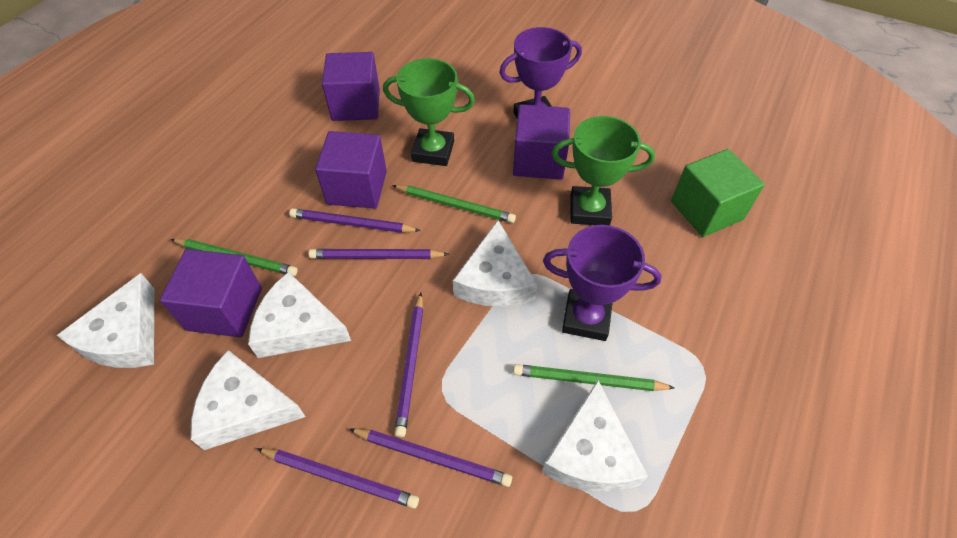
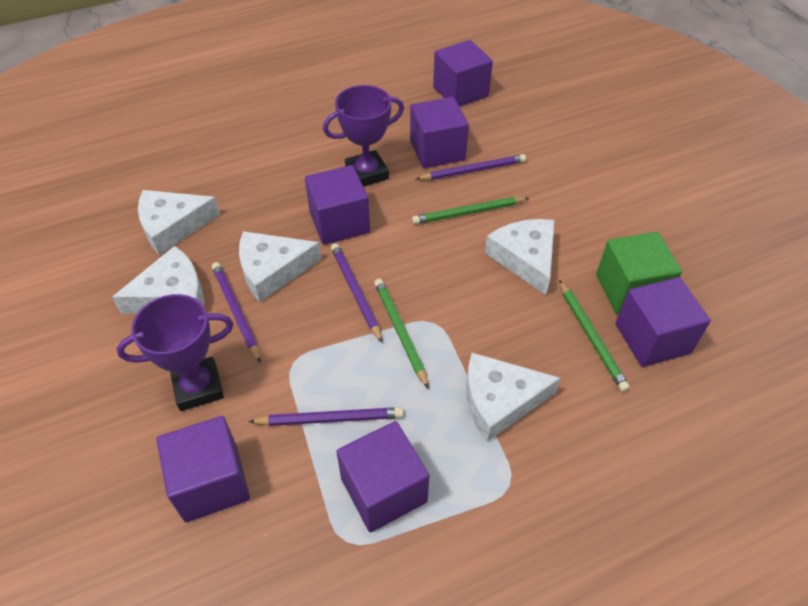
green trophy: [383,58,475,166] [552,116,655,225] = 2 -> none = 0
purple cube: [160,249,262,337] [315,131,387,209] [322,52,380,121] [513,104,570,180] = 4 -> [156,416,250,523] [305,165,370,245] [336,421,430,532] [410,97,469,168] [433,40,493,107] [615,277,711,367] = 6
purple pencil: [257,448,419,508] [289,208,421,233] [308,249,449,259] [349,428,512,487] [394,293,423,437] = 5 -> [212,262,261,363] [248,407,404,426] [331,243,382,343] [416,154,526,180] = 4

